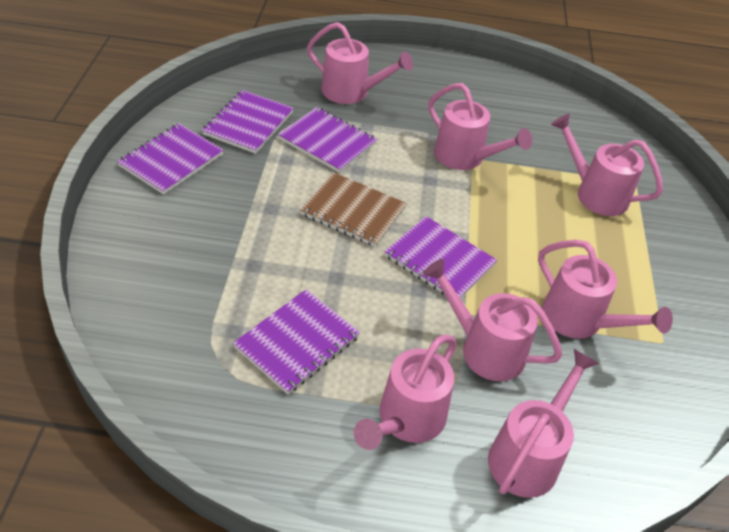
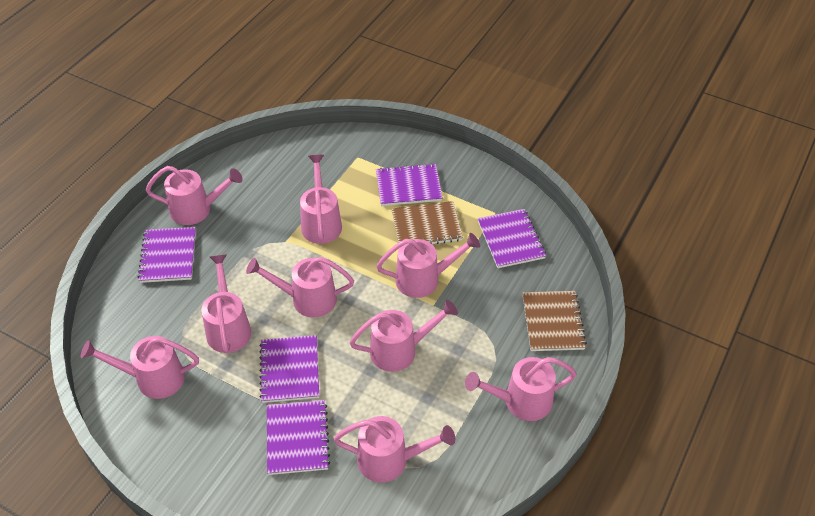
brown notebook: [300,172,407,247] = 1 -> [391,201,463,244] [523,291,587,351] = 2
pink watering can: [307,22,413,104] [354,335,457,450] [423,259,562,381] [428,83,532,170] [488,349,599,498] [538,240,673,339] [551,113,663,216] = 7 -> [81,336,199,399] [146,166,242,225] [201,254,251,353] [246,257,354,317] [300,155,342,244] [334,416,455,483] [349,299,458,372] [376,233,480,298] [465,357,577,421] = 9

